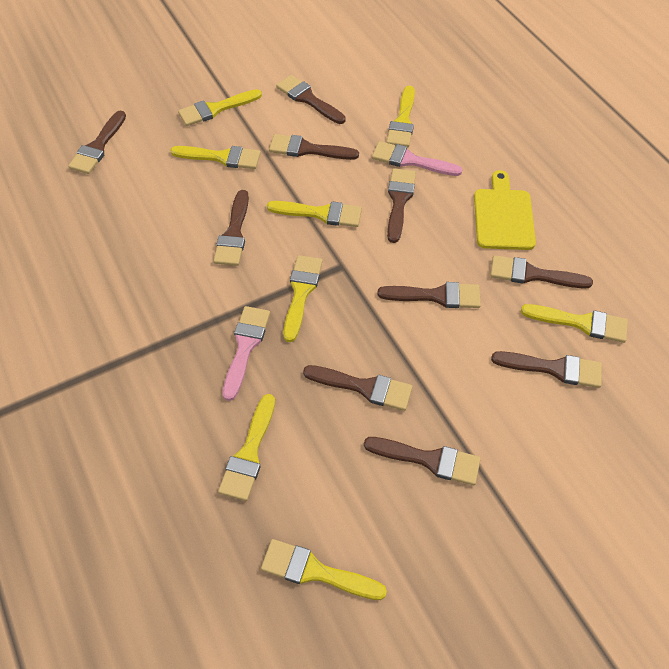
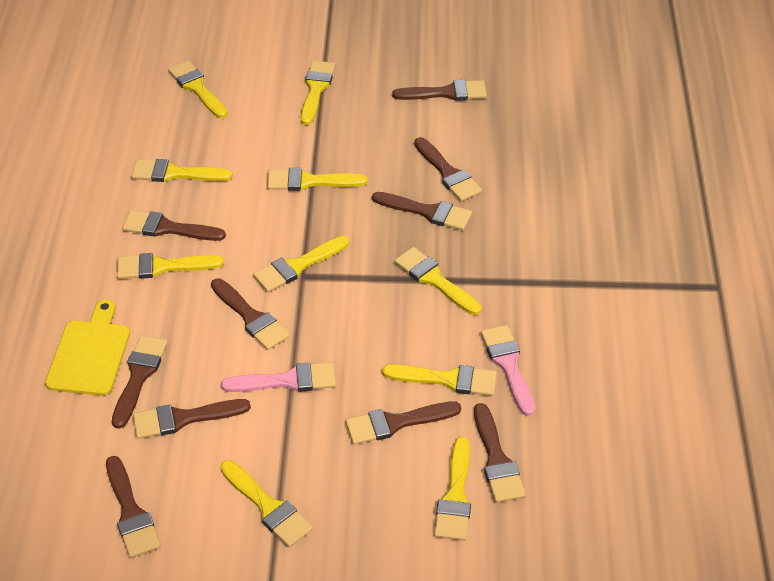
yellow brush: [170,146,261,169] [178,89,262,126] [218,394,275,501] [261,539,387,600] [267,201,362,227] [283,255,323,342] [386,86,415,148] [521,304,628,343] = 8 -> [117,253,224,279] [131,159,232,182] [168,61,228,118] [220,460,313,547] [253,236,349,292] [267,168,368,191] [301,61,335,125] [382,364,497,396] [395,247,482,315] [434,437,471,541] = 10

